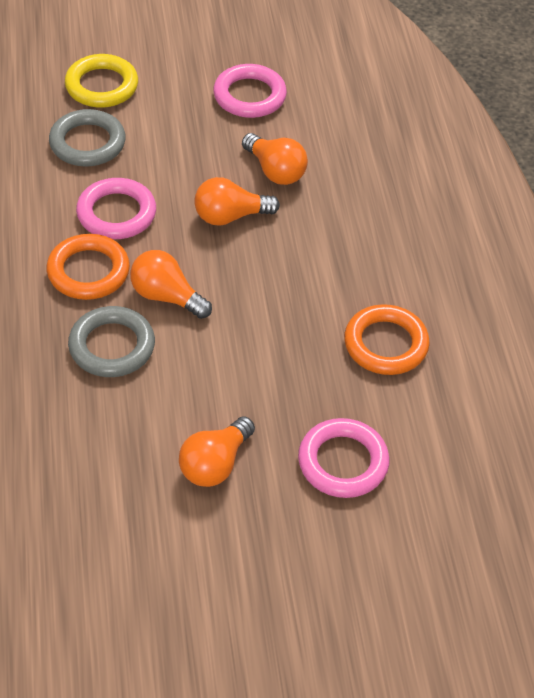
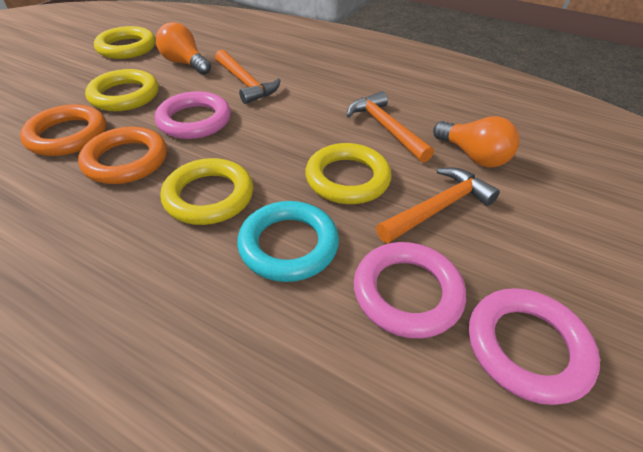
grey ring: [49,109,126,167] [68,306,155,377] = 2 -> none = 0
orange hammer: none = 0 -> [215,50,281,104] [346,91,434,163] [376,167,500,243] = 3
orange light bulb: [130,250,212,319] [179,416,255,487] [194,177,280,226] [242,133,308,185] = 4 -> [156,22,211,75] [433,116,520,168] = 2
turquoise ring: none = 0 -> [237,201,339,282] = 1
yellow ring: [65,54,138,108] = 1 -> [85,69,159,111] [94,26,156,59] [160,158,253,225] [305,143,392,204] = 4

